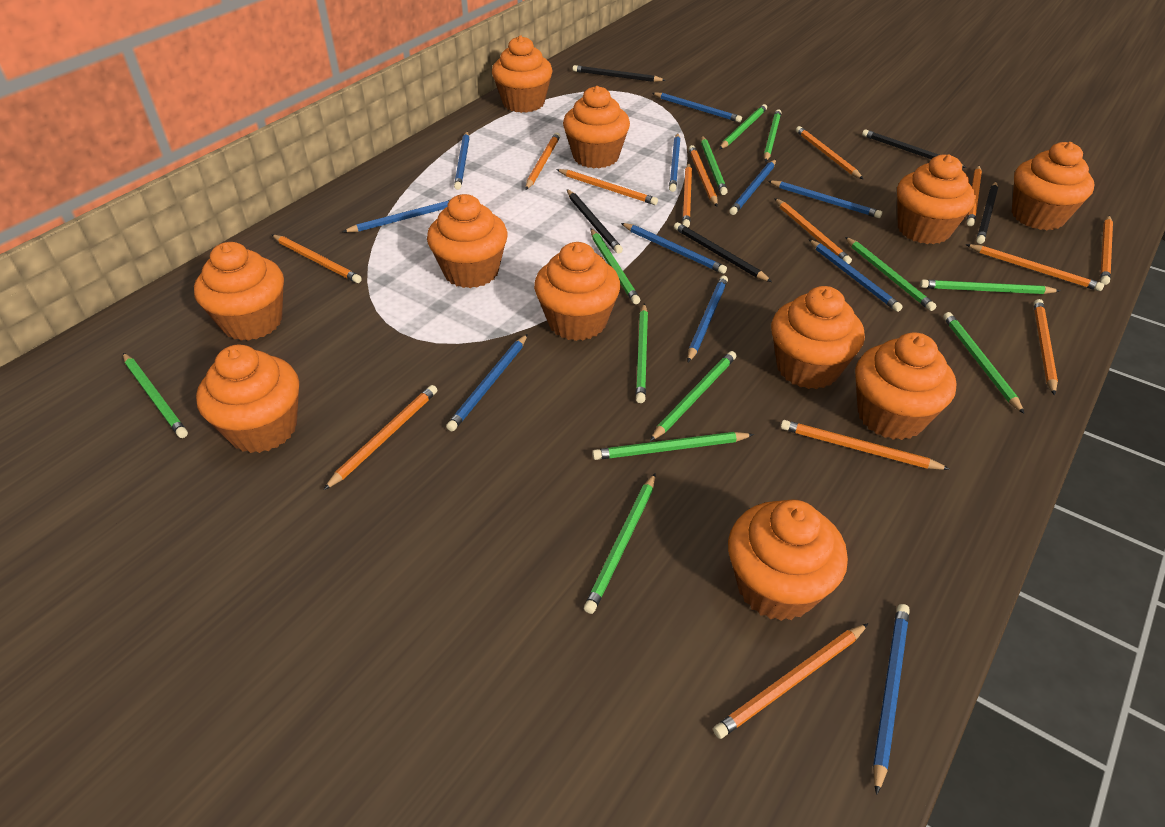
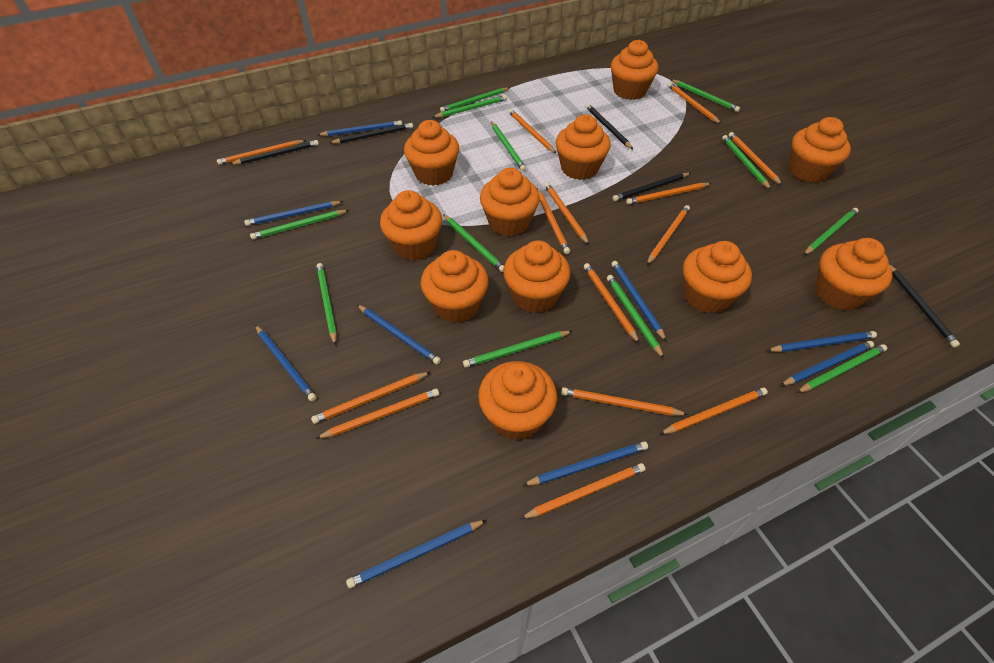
blue pencil: [343,199,451,233] [446,334,528,431] [454,131,470,190] [621,223,727,274] [652,92,742,122] [669,133,681,192] [687,276,728,362] [729,159,776,215] [768,181,882,218] [809,239,903,312] [873,604,910,795] = 11 -> [244,201,343,226] [255,325,317,402] [318,120,402,136] [346,520,486,588] [357,305,441,365] [523,441,648,486] [611,261,667,342] [766,331,877,352] [780,341,874,386] = 9

